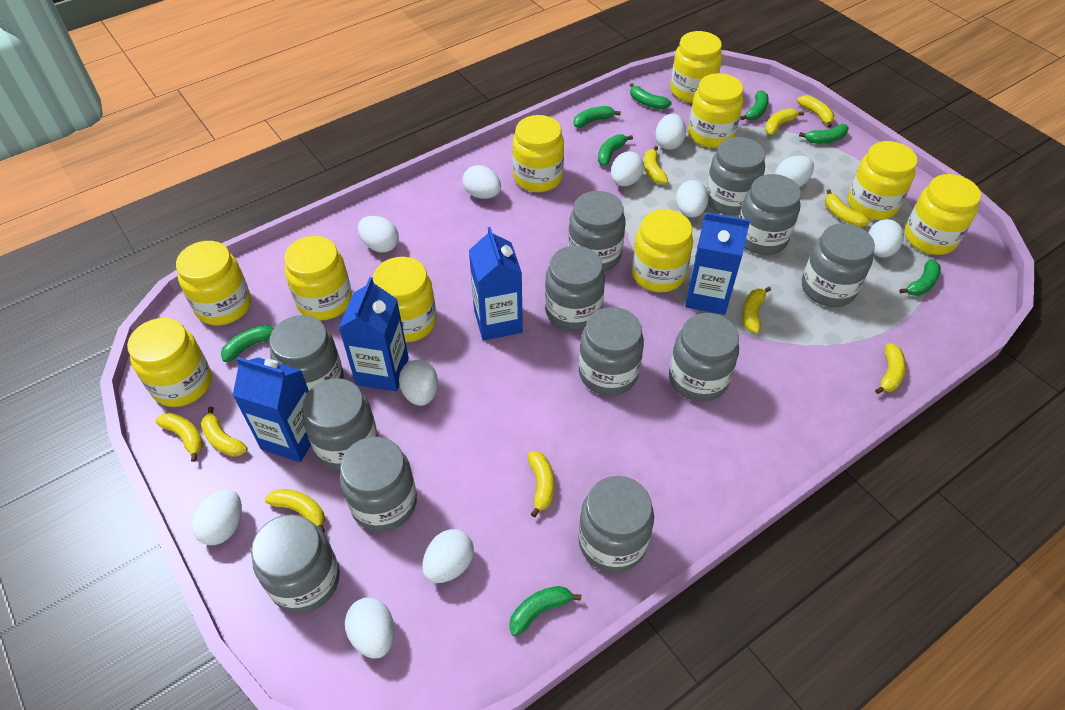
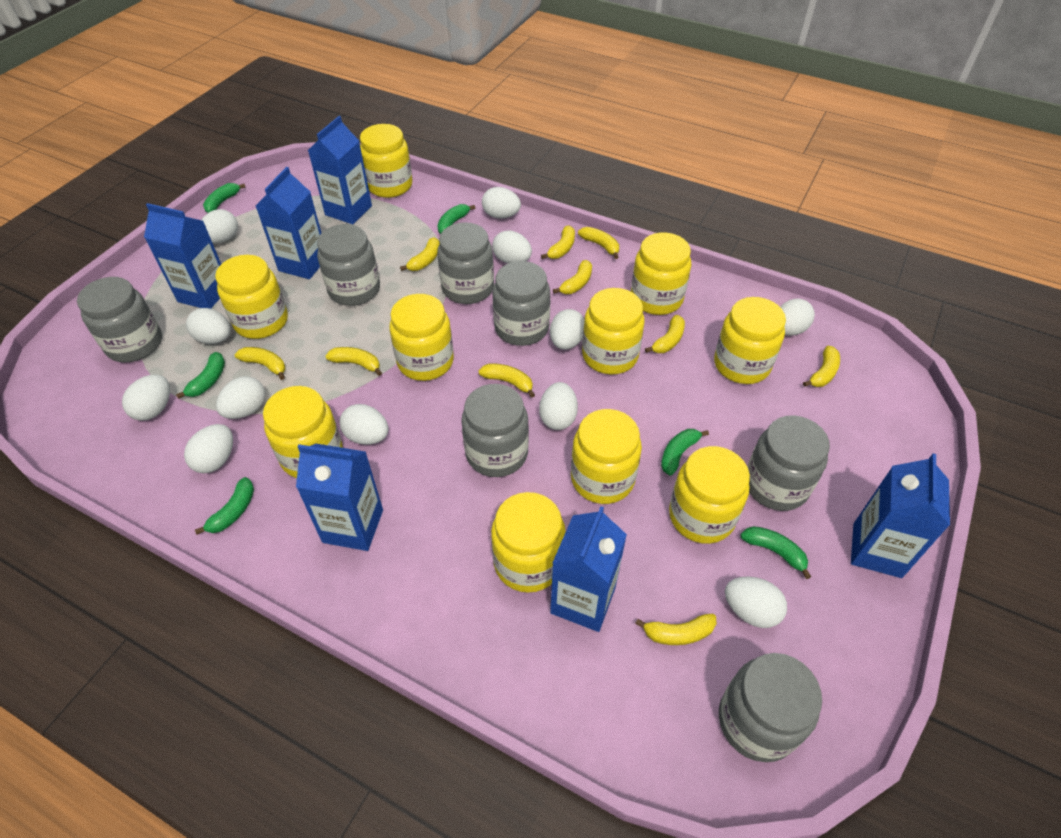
blue carton: [233,357,311,462] [339,277,409,391] [469,227,523,341] [685,212,750,315] = 4 -> [144,203,221,309] [256,167,321,279] [296,444,383,551] [308,116,372,224] [550,506,627,632] [851,453,950,578] = 6
green banana: [221,325,274,362] [509,586,581,637] [573,106,621,128] [598,134,633,166] [630,83,671,109] [740,90,769,120] [799,124,849,143] [900,259,941,296] = 8 -> [176,352,225,399] [195,477,254,535] [203,183,246,213] [438,204,475,234] [661,429,709,476] [740,526,811,579] = 6
grey jar: [251,514,340,613] [269,315,343,390] [302,378,378,471] [340,437,417,532] [545,246,605,331] [568,191,626,272] [578,476,654,573] [579,307,644,396] [669,313,739,402] [706,137,765,216] [739,174,801,255] [802,223,875,307] = 12 -> [77,277,162,363] [317,224,380,306] [437,222,494,304] [461,384,529,477] [492,261,550,346] [719,653,822,762] [747,415,830,511] = 7
white egg: [191,489,242,545] [345,597,394,659] [358,216,399,252] [399,360,438,406] [422,529,474,583] [463,165,501,199] [611,152,644,186] [655,114,686,150] [676,180,709,217] [775,155,814,187] [868,219,904,258] = 11 -> [122,374,170,421] [184,424,233,473] [186,308,231,344] [201,209,238,244] [216,376,265,419] [339,404,389,445] [482,187,521,219] [492,230,532,264] [539,382,578,430] [550,309,584,350] [725,576,787,628] [780,298,815,336] = 12

